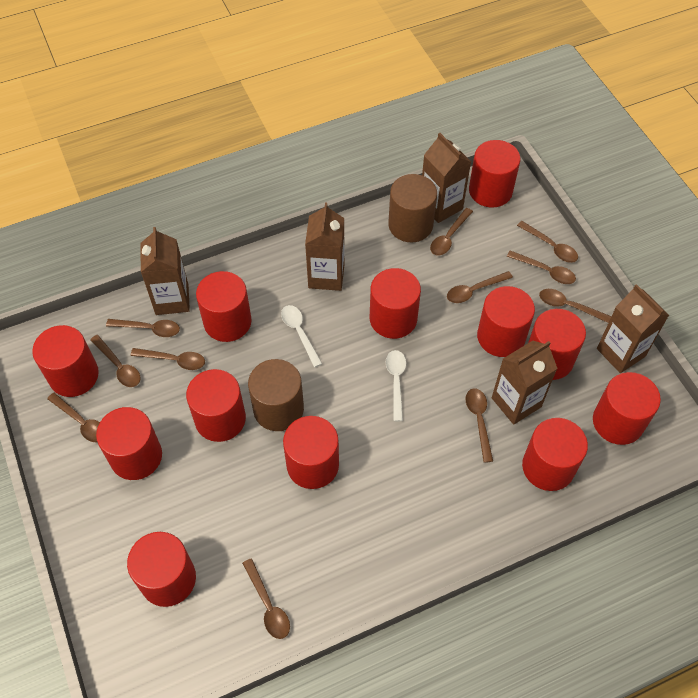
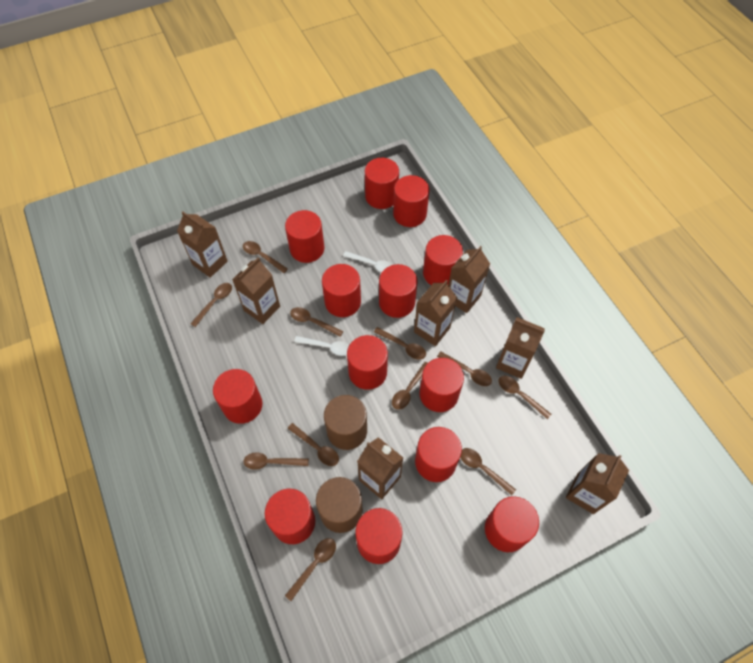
brown carton: [140,227,190,315] [305,203,345,291] [422,133,471,223] [492,341,558,425] [597,284,669,373] = 5 -> [177,211,228,278] [232,257,280,324] [357,437,403,499] [414,280,457,346] [448,246,490,313] [496,317,545,379] [566,453,629,514] = 7
red cylinder: [32,325,99,397] [96,407,162,480] [127,532,196,607] [186,369,246,442] [196,271,252,342] [283,416,339,489] [370,268,421,339] [469,140,520,208] [477,286,535,357] [522,418,588,491] [528,309,586,380] [593,372,661,445] = 12 -> [213,369,262,424] [265,489,315,544] [285,210,324,263] [322,264,361,317] [347,335,388,390] [355,508,402,564] [365,158,399,209] [379,264,418,318] [393,175,429,227] [415,427,462,482] [420,358,464,412] [423,235,463,285] [485,496,539,552] = 13

